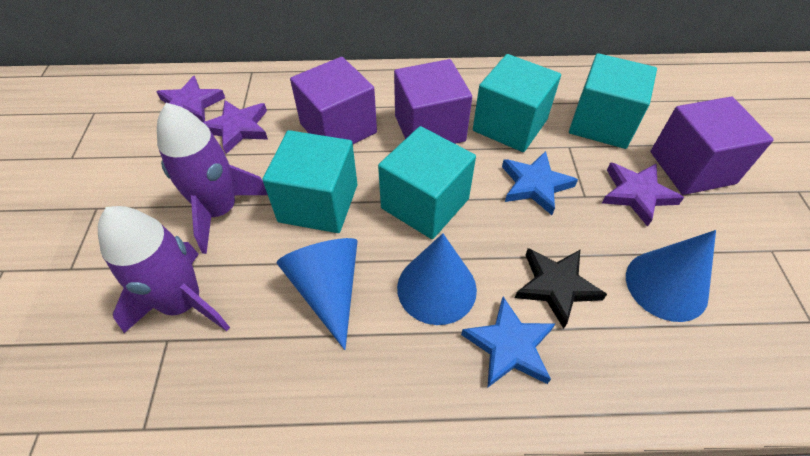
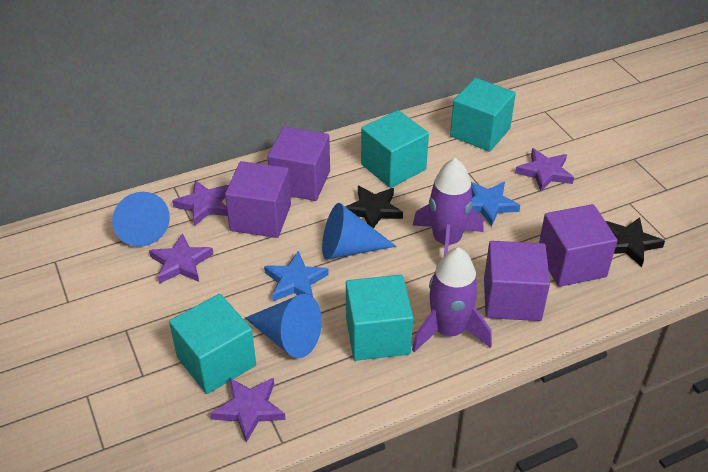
black star: [515,248,607,329] = 1 -> [345,186,403,228] [606,217,665,267] = 2
purple cube: [290,57,377,144] [394,59,472,144] [650,97,774,195] = 3 -> [225,161,291,238] [267,126,330,201] [484,241,550,321] [539,204,618,287] = 4
purple star: [156,76,225,122] [203,100,268,154] [602,163,684,227] = 3 -> [149,233,213,284] [172,180,229,226] [210,378,286,442] [515,148,574,191] = 4

